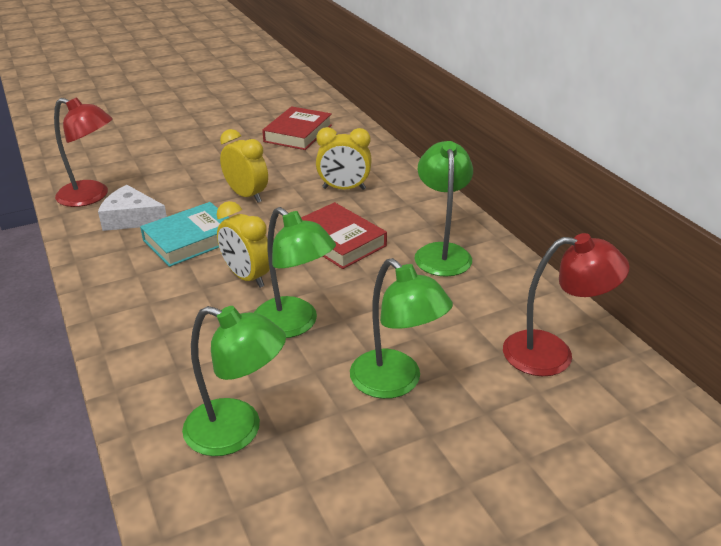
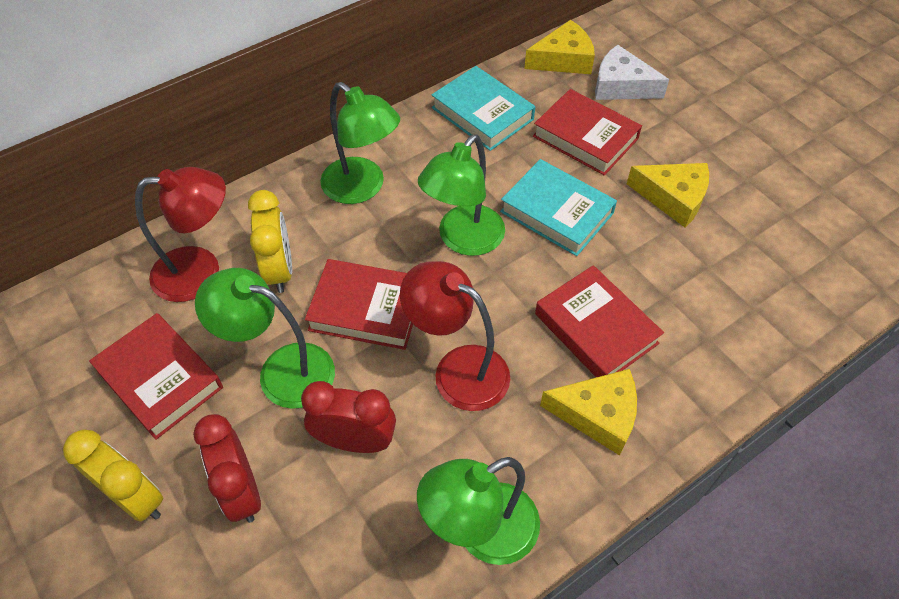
red book: [262,106,332,150] [301,202,387,269] = 2 -> [89,313,223,440] [305,259,413,350] [533,89,642,176] [535,265,664,377] = 4
red clock: none = 0 -> [193,414,261,523] [301,381,396,453] = 2
turquoise book: [140,202,229,267] = 1 -> [432,66,535,151] [500,159,617,256] = 2
yellow cheese: none = 0 -> [524,20,595,74] [540,369,637,455] [627,163,709,227] = 3
yellow clock: [217,201,270,288] [220,129,268,203] [316,127,372,190] = 3 -> [63,429,163,522] [248,190,292,293] = 2

